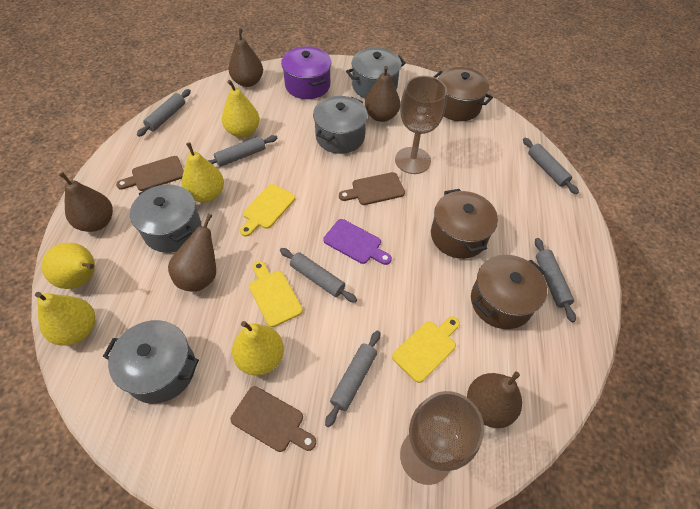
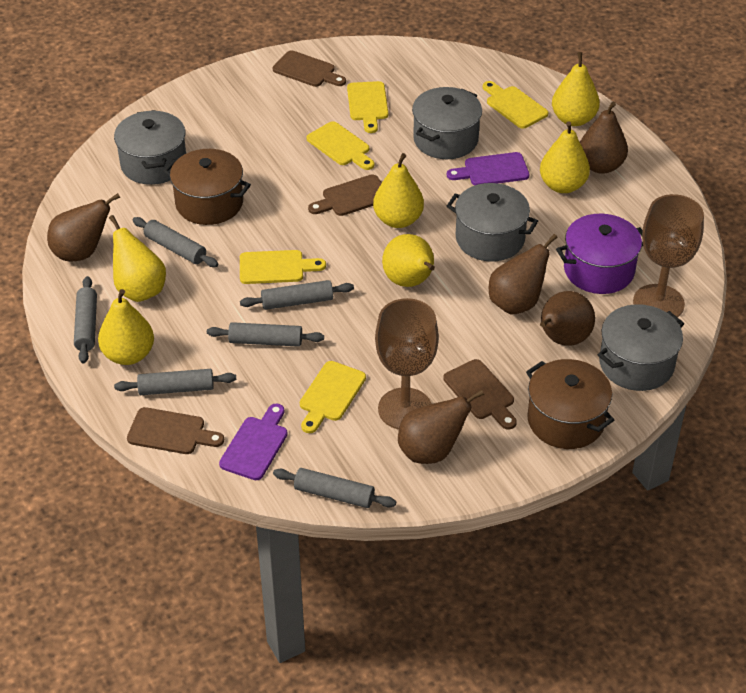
brown cutting board: [116,156,184,191] [231,386,316,452] [339,172,405,205] = 3 -> [127,407,224,454] [273,50,346,87] [308,174,382,216] [443,359,517,430] = 4
brown pot: [431,189,498,259] [434,67,493,121] [471,255,547,329] = 3 -> [163,149,251,225] [526,359,614,449] = 2
purple cutting board: [323,219,392,265] = 1 -> [219,403,288,480] [447,152,529,185] = 2
yellow cutting board: [240,184,295,237] [249,261,303,327] [392,316,460,383] = 3 -> [240,250,326,284] [300,361,366,433] [307,121,374,170] [347,81,388,133] [483,81,549,129] = 5
yellow pear: [35,292,95,346] [42,243,95,289] [182,142,224,203] [222,80,260,138] [232,321,284,375] = 5 -> [98,289,154,365] [109,215,166,302] [373,153,424,228] [382,234,435,287] [540,121,590,193] [552,52,600,126] = 6

